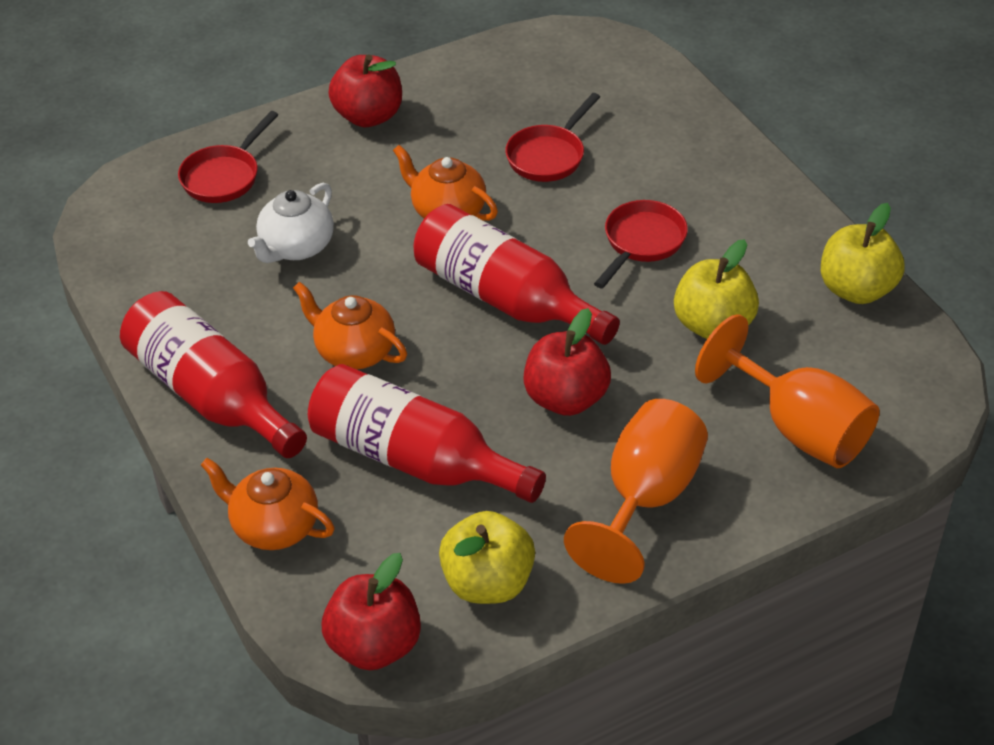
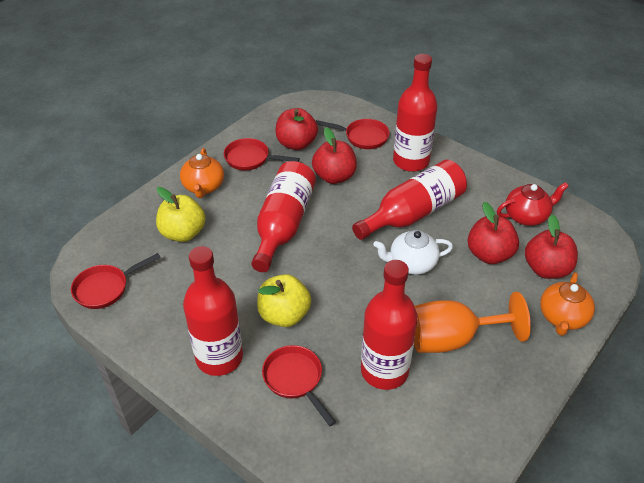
orange goblet: [564,399,708,584] [695,314,880,468] = 2 -> [414,292,531,353] = 1
orange teapot: [201,458,335,550] [293,281,407,370] [393,145,498,221] = 3 -> [180,148,224,198] [540,272,595,336] = 2
red apple: [322,553,421,670] [328,54,402,127] [523,308,611,416] = 3 -> [275,108,318,150] [312,127,357,184] [468,202,519,264] [525,214,578,279] = 4
red bottle: [120,291,307,458] [308,364,546,503] [413,204,620,345] = 3 -> [183,246,243,376] [251,161,316,272] [352,160,467,240] [361,260,418,390] [393,54,437,172] = 5
red pan: [178,111,278,203] [505,93,600,182] [594,200,688,289] = 3 -> [71,253,161,309] [224,138,300,170] [262,345,336,426] [316,119,390,149] = 4
red teapot: none = 0 -> [497,182,569,226] = 1
yellow apple: [439,511,535,604] [674,239,759,339] [821,203,905,304] = 3 -> [156,187,206,242] [257,274,311,327] = 2

